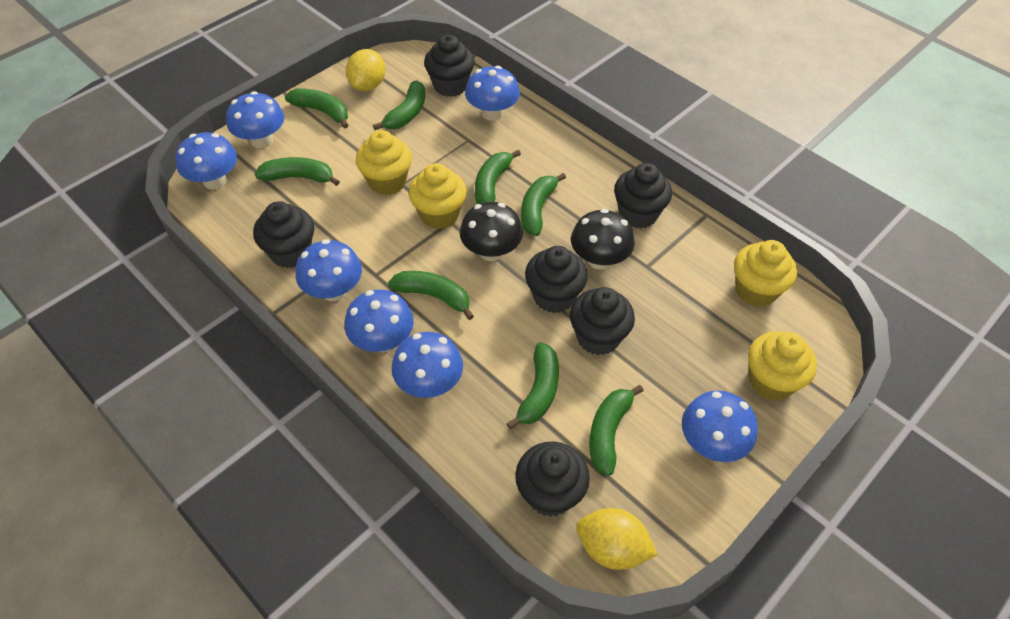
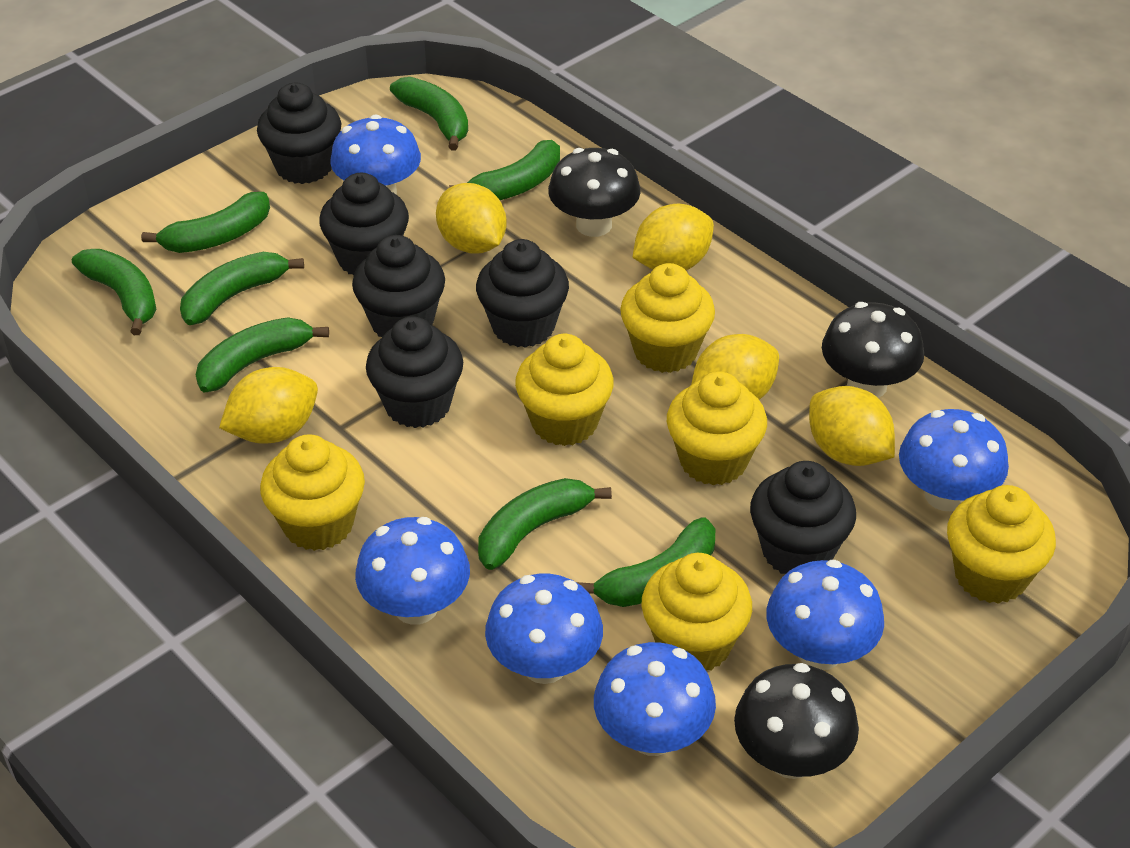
black mushroom: [460,202,523,261] [571,209,635,270] = 2 -> [548,148,641,237] [734,663,859,779] [822,302,924,398] = 3
blue mushroom: [176,132,237,190] [226,91,284,148] [296,239,362,301] [345,290,414,352] [391,332,463,398] [465,66,520,121] [682,391,758,462] = 7 -> [330,115,421,195] [355,517,470,625] [485,574,603,684] [594,642,716,756] [766,560,884,670] [899,409,1009,512] = 6
yellow cupcake: [356,130,412,195] [409,163,467,229] [734,240,797,307] [748,331,817,401] = 4 -> [260,434,365,551] [515,334,614,446] [620,263,715,373] [641,553,752,670] [667,371,767,485] [947,485,1056,604] = 6
yellow lemon: [346,49,385,91] [576,508,658,570] = 2 -> [219,367,318,444] [436,183,507,254] [632,204,714,270] [691,334,779,400] [809,386,895,466] = 5

